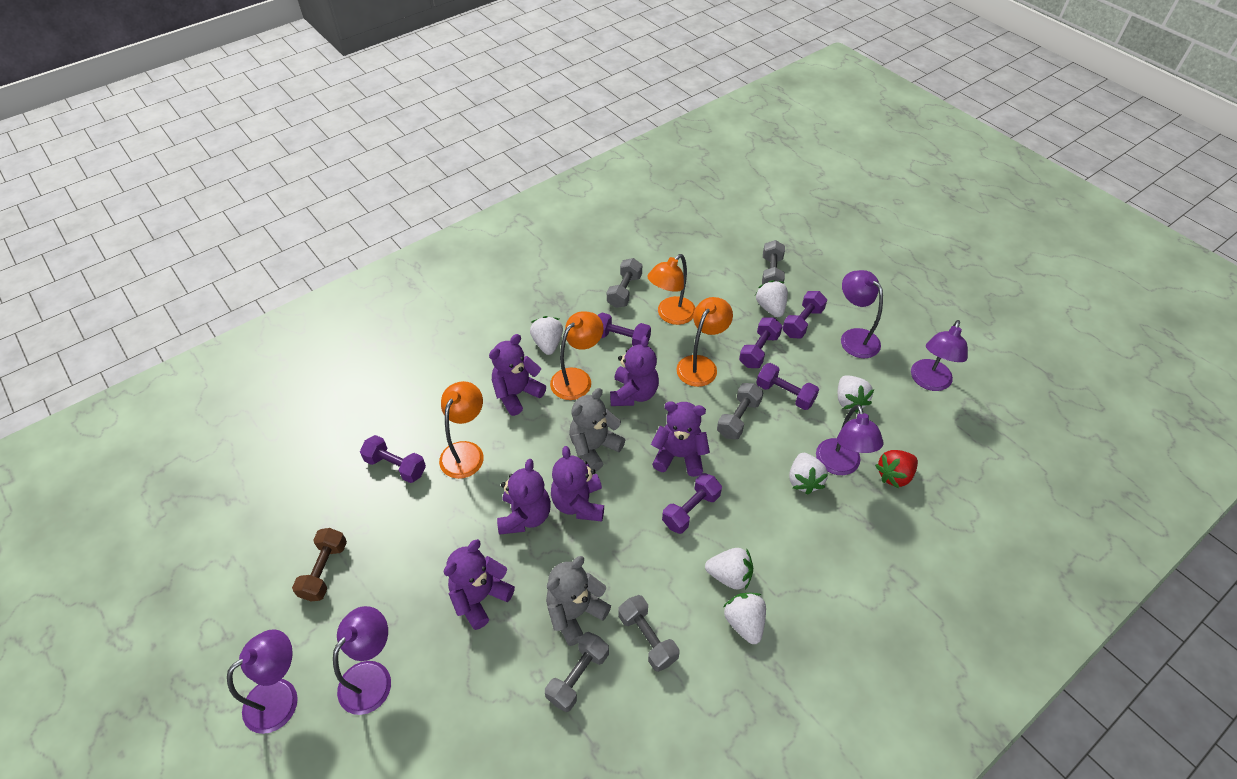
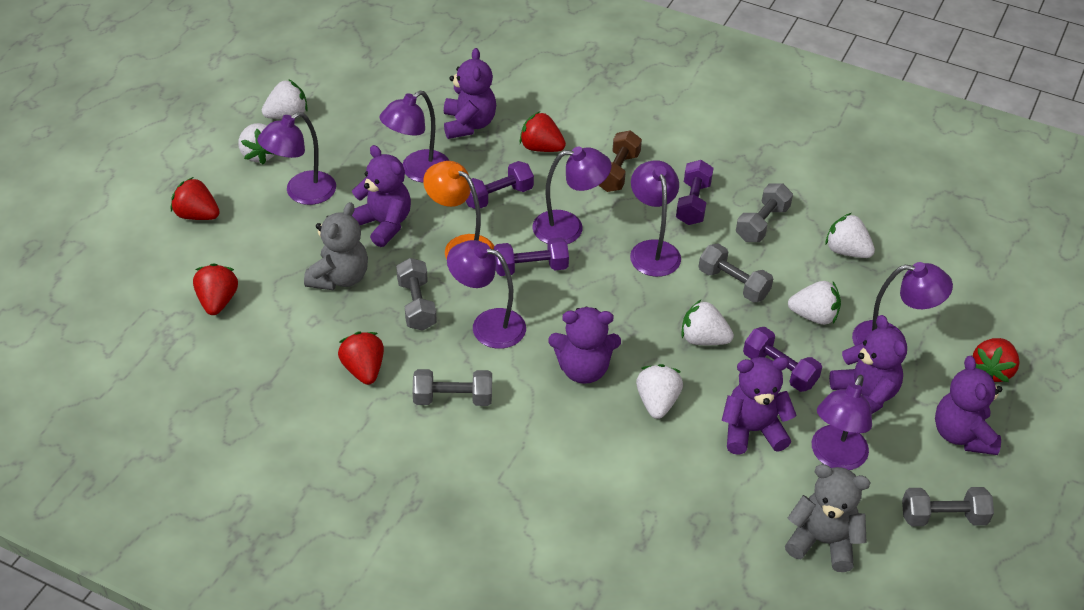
orange lamp: [439,381,484,479] [550,311,604,400] [647,254,695,325] [676,297,733,387] = 4 -> [423,161,494,259] = 1
purple dumbbell: [360,435,426,483] [597,313,651,346] [662,473,722,534] [739,317,782,368] [756,363,819,410] [782,291,827,339] = 6 -> [466,161,534,209] [494,238,569,276] [676,160,713,225] [743,327,822,392] = 4
purple lamp: [227,629,298,734] [333,606,391,715] [816,404,883,475] [841,270,883,358] [911,320,968,391] = 5 -> [257,112,336,205] [379,90,449,183] [447,240,526,349] [532,146,611,244] [630,160,681,277] [812,375,872,470] [852,262,953,346] = 7
red strawberry: [875,450,918,489] = 1 -> [171,177,220,220] [193,263,238,315] [338,332,384,385] [520,112,566,152] [973,338,1019,382] = 5

